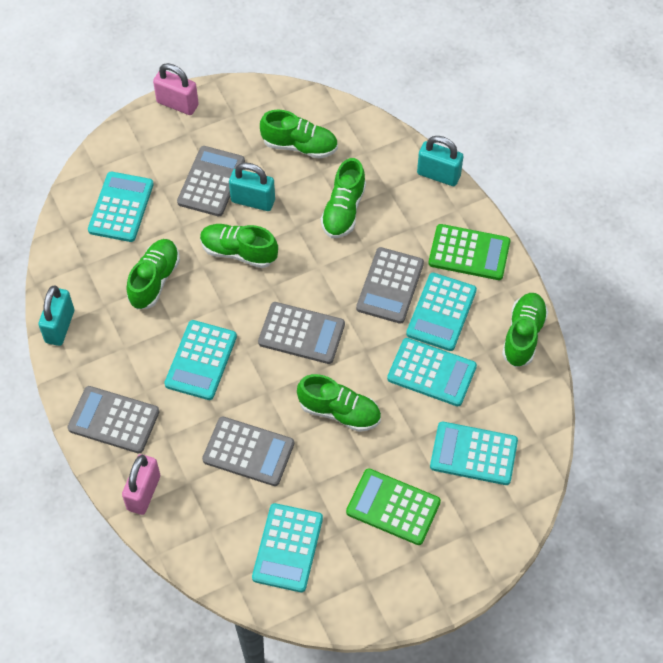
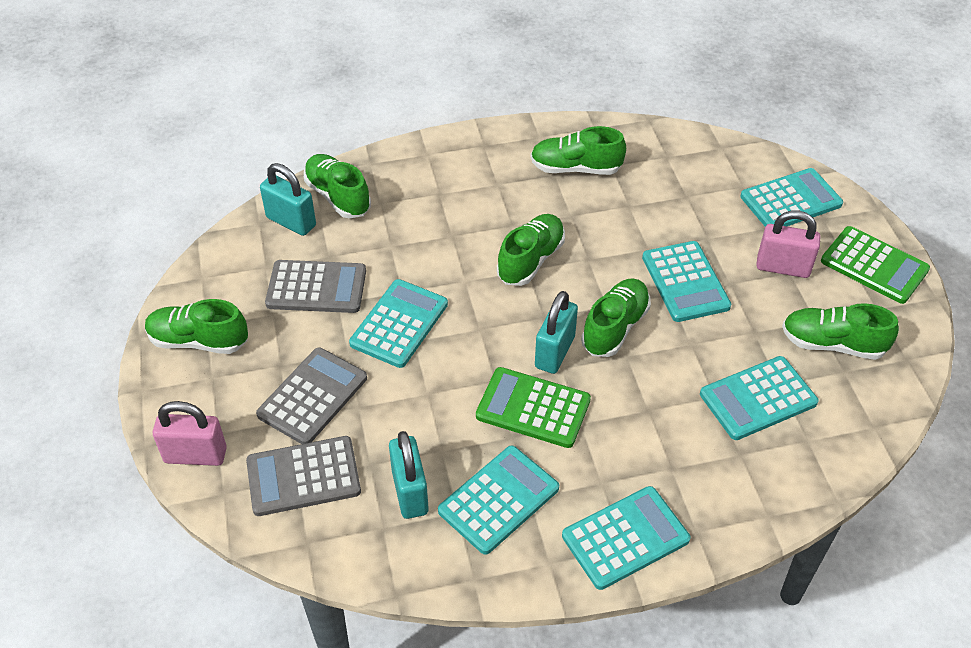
grey calculator: [68,386,160,453] [177,146,245,216] [202,416,294,486] [258,302,345,364] [356,247,424,324] = 5 -> [246,436,361,516] [256,347,367,444] [265,260,366,313] = 3

